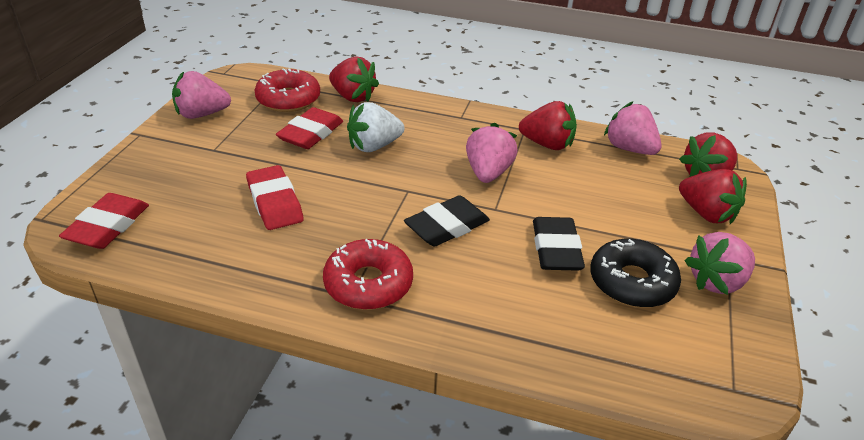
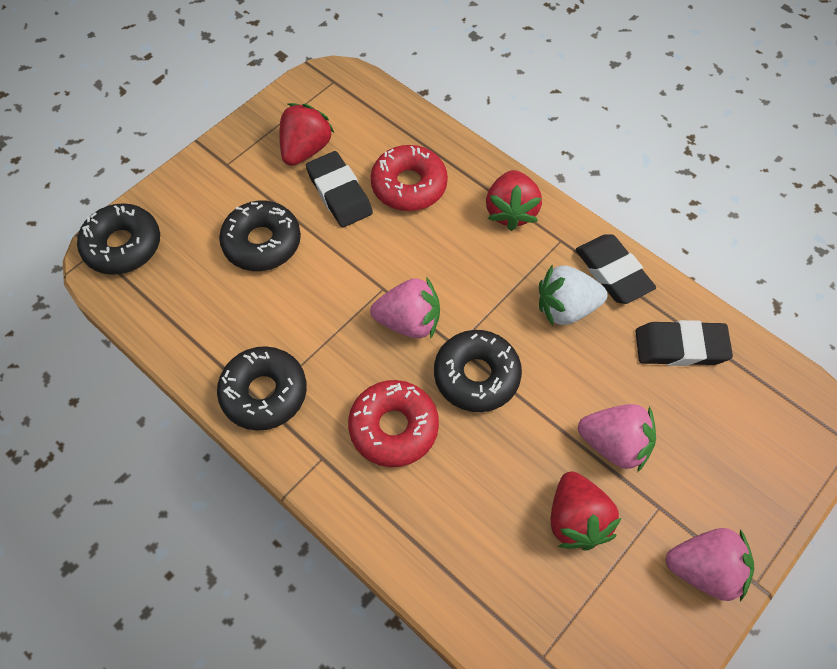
black donut: [590,239,681,308] = 1 -> [77,203,160,275] [217,346,307,431] [219,201,301,271] [434,330,522,412] = 4
black eraser: [404,195,490,247] [533,217,585,271] = 2 -> [306,151,373,228] [575,234,656,304] [635,320,733,366] = 3
pink strawberry: [172,71,231,119] [466,123,518,183] [604,102,662,155] [685,232,755,295] = 4 -> [370,276,440,339] [578,404,656,472] [666,528,754,601] = 3
red eraser: [59,193,149,249] [246,165,303,230] [276,107,343,149] = 3 -> none = 0
red strawberry: [329,56,379,102] [519,101,577,150] [679,133,737,177] [679,169,747,224] = 4 -> [280,103,334,166] [486,170,542,231] [551,471,621,551] = 3

